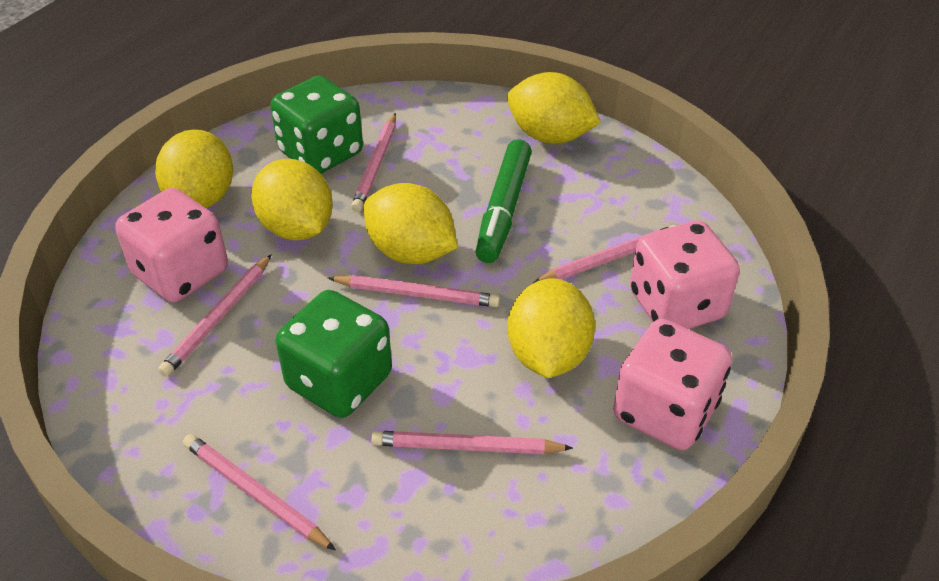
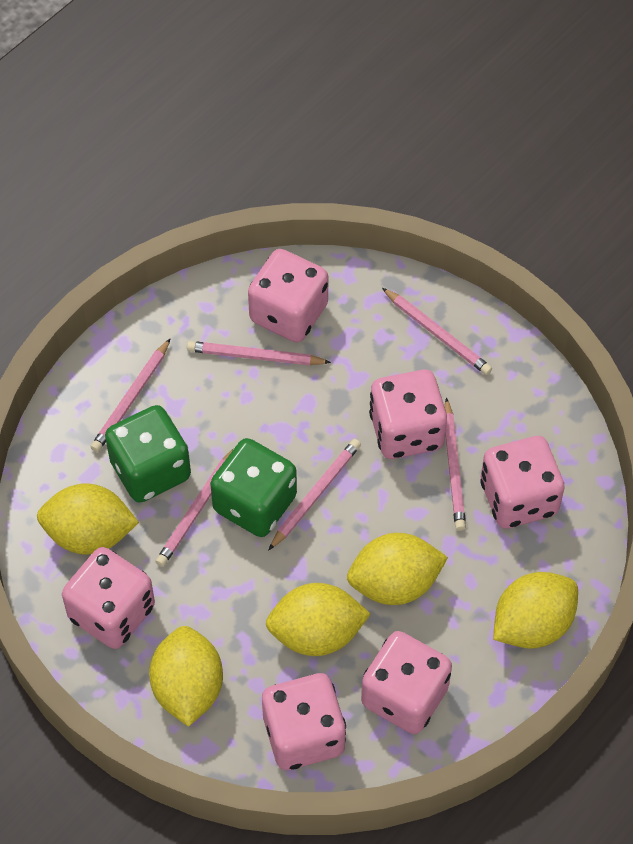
green marker: [475,139,532,263] = 1 -> none = 0
pink dice: [115,188,228,303] [613,319,732,450] [630,221,740,329] = 3 -> [62,547,155,649] [248,249,328,342] [262,673,346,770] [361,631,452,734] [369,369,447,459] [480,436,565,529] = 6

